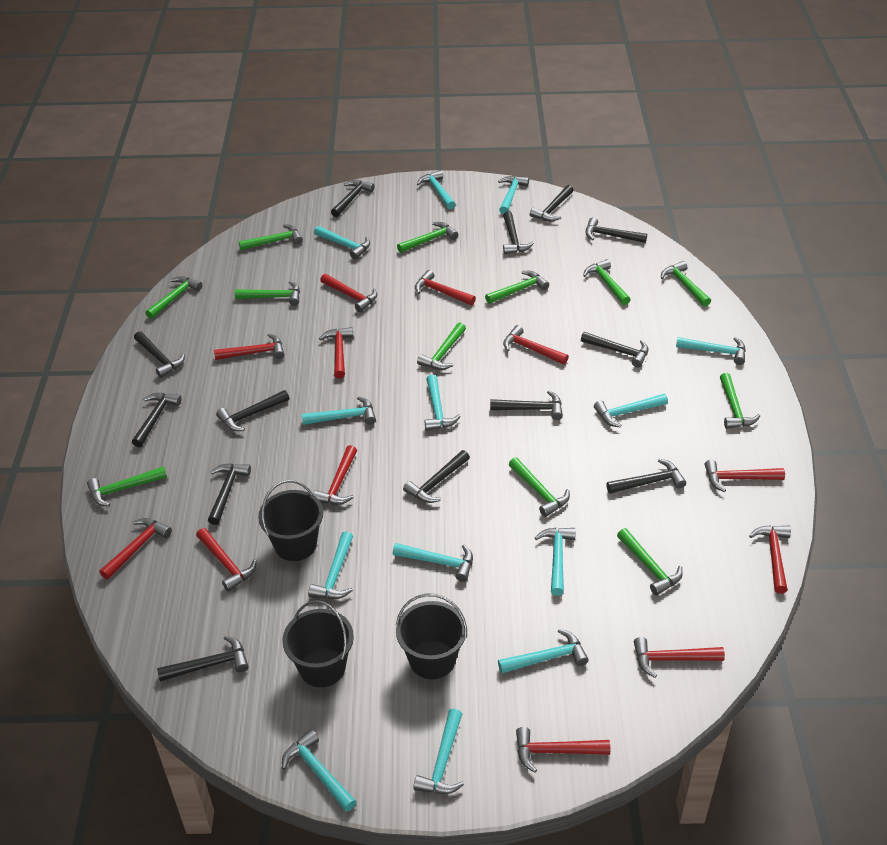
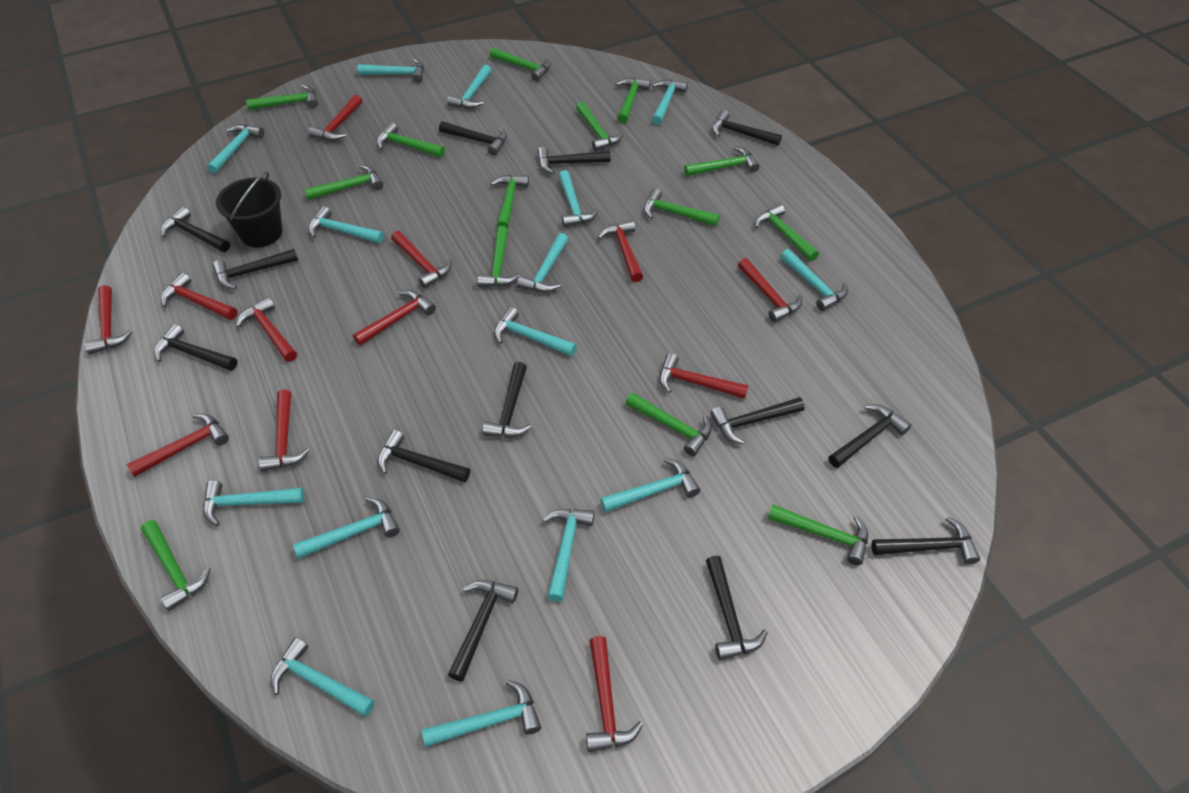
black bucket: [258,480,323,561] [282,600,354,687] [396,593,467,679] = 3 -> [216,171,282,247] = 1
green hammer: [87,466,167,507] [145,276,202,319] [235,281,300,306] [238,224,303,250] [397,222,458,253] [417,323,466,370] [485,271,549,304] [509,457,570,517] [583,259,631,305] [617,528,683,596] [661,261,711,307] [720,373,760,429] = 12 -> [141,520,211,611] [246,85,318,110] [305,165,383,200] [377,122,445,157] [477,226,520,287] [490,48,551,81] [490,175,529,228] [576,102,623,151] [615,78,651,123] [626,392,712,456] [644,188,720,226] [684,146,760,176] [755,204,819,261] [768,505,868,565] = 14
turquoise hammer: [282,729,357,812] [302,396,376,425] [308,531,353,599] [314,226,370,260] [393,543,473,582] [413,709,464,794] [417,170,456,209] [424,375,461,431] [498,176,529,214] [498,629,589,673] [535,528,576,596] [594,394,668,428] [676,337,746,365] = 13 -> [203,480,304,526] [207,124,264,174] [271,637,375,717] [293,497,400,559] [308,206,384,244] [358,59,424,83] [422,680,541,747] [447,65,492,109] [494,307,577,356] [517,233,568,293] [542,509,595,602] [558,170,599,227] [600,458,700,512] [652,80,688,125] [780,249,848,311] = 15

